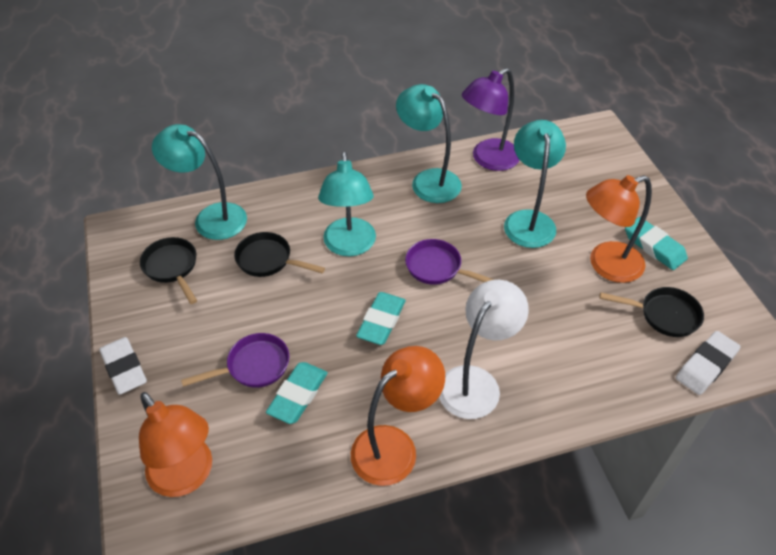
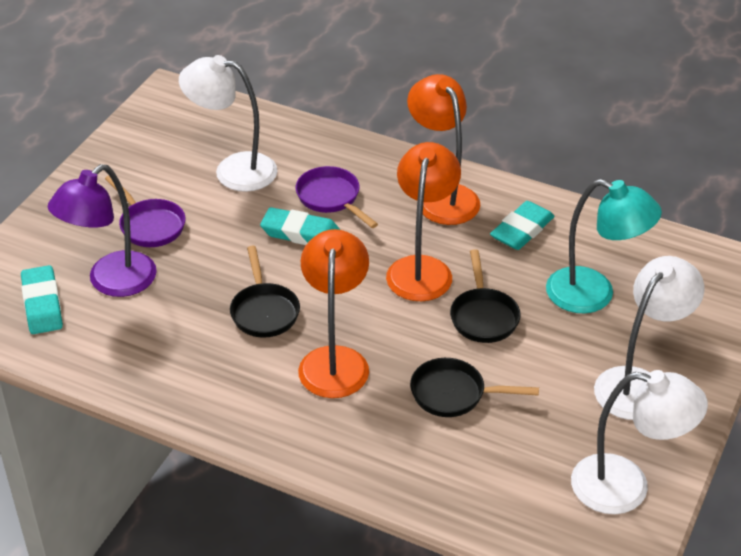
turquoise lamp: [152,124,247,240] [318,152,376,256] [396,84,462,203] [504,120,566,248] = 4 -> [546,179,662,313] = 1
white eraser: [99,337,147,395] [676,331,741,395] = 2 -> none = 0
white lamp: [439,280,529,419] = 1 -> [179,55,278,192] [571,370,708,514] [594,256,704,420] = 3

